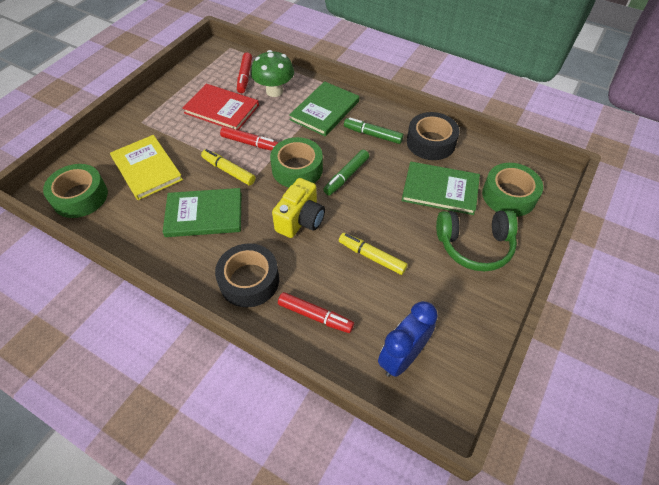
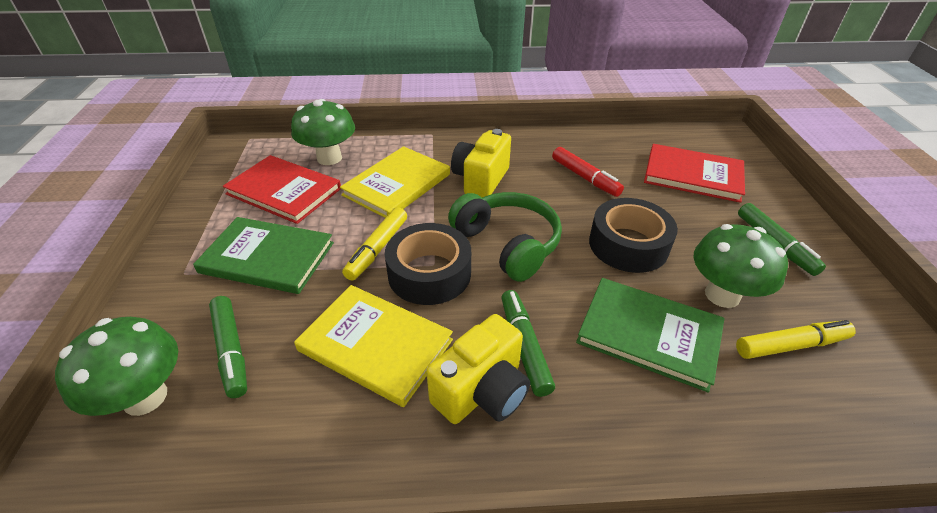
blue clock: [378,301,438,377] = 1 -> none = 0
green book: [163,188,241,237] [289,81,359,136] [402,161,480,215] = 3 -> [193,217,334,294] [576,278,725,393] = 2
green marker: [323,150,369,196] [344,117,404,144] = 2 -> [209,296,247,398] [501,290,555,397] [738,203,826,276] = 3
green mushroom: [251,50,294,97] = 1 -> [55,317,178,416] [291,99,355,165] [694,224,788,308] = 3
green tape: [43,164,108,218] [270,137,323,187] [482,163,543,217] = 3 -> none = 0
red book: [182,84,259,130] = 1 -> [223,155,341,224] [644,144,745,203] = 2
red marker: [220,126,278,151] [237,53,252,93] [278,292,354,333] = 3 -> [552,147,624,197] = 1
yellow book: [110,135,183,200] = 1 -> [294,285,453,407] [340,146,450,218] = 2
yellow camera: [272,178,325,238] = 1 -> [426,314,530,424] [451,129,511,198] = 2

